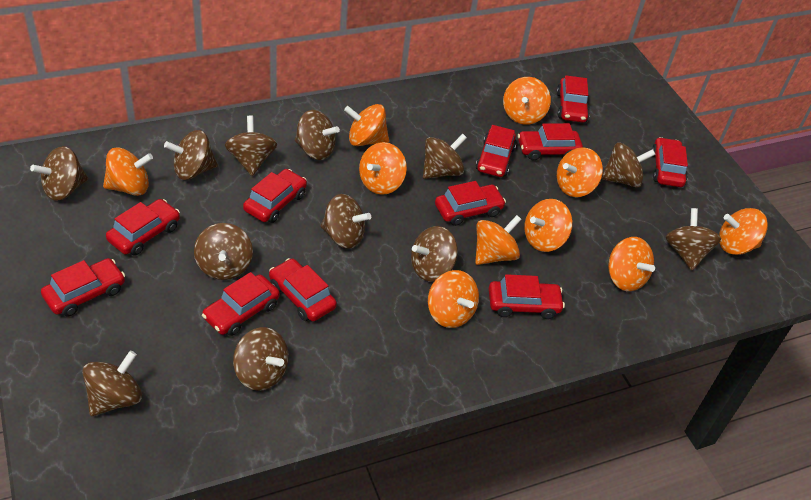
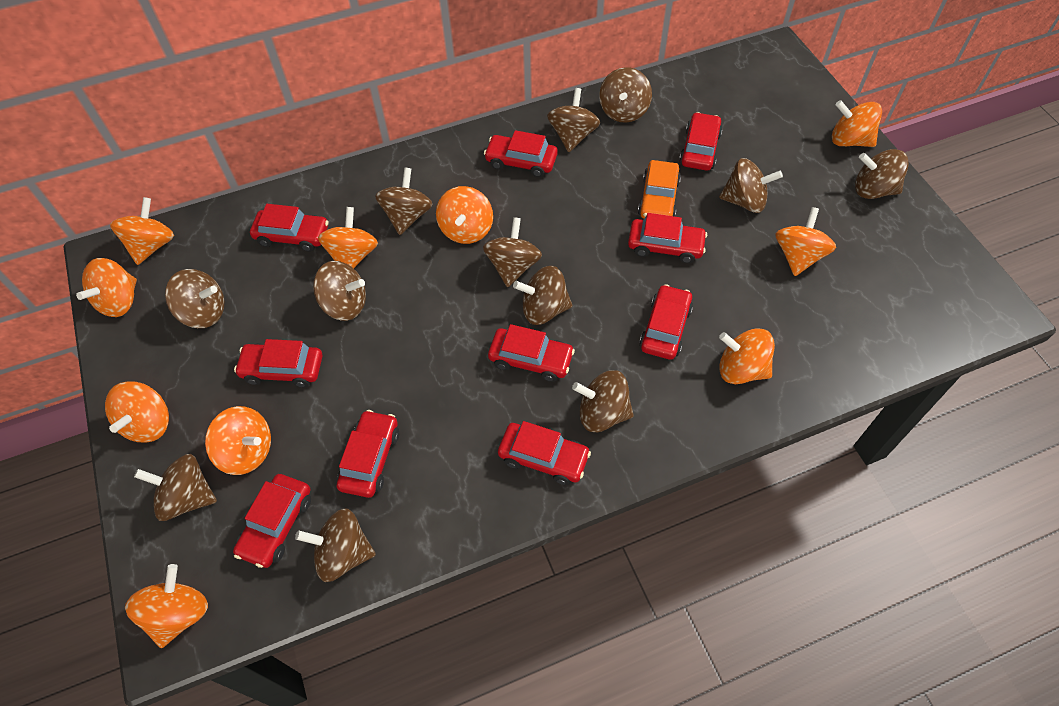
orange car: none = 0 -> [638,160,681,218] = 1
red car: [41,258,125,317] [106,199,180,256] [202,272,280,336] [243,169,307,223] [269,258,337,321] [435,181,506,226] [476,125,517,177] [489,274,565,319] [518,123,583,161] [557,75,590,123] [651,137,688,187] = 11 -> [233,474,311,568] [234,339,323,388] [250,204,329,252] [337,410,399,498] [484,130,558,177] [488,324,575,382] [498,421,591,485] [628,213,707,263] [640,284,693,360] [679,112,723,171] = 10

